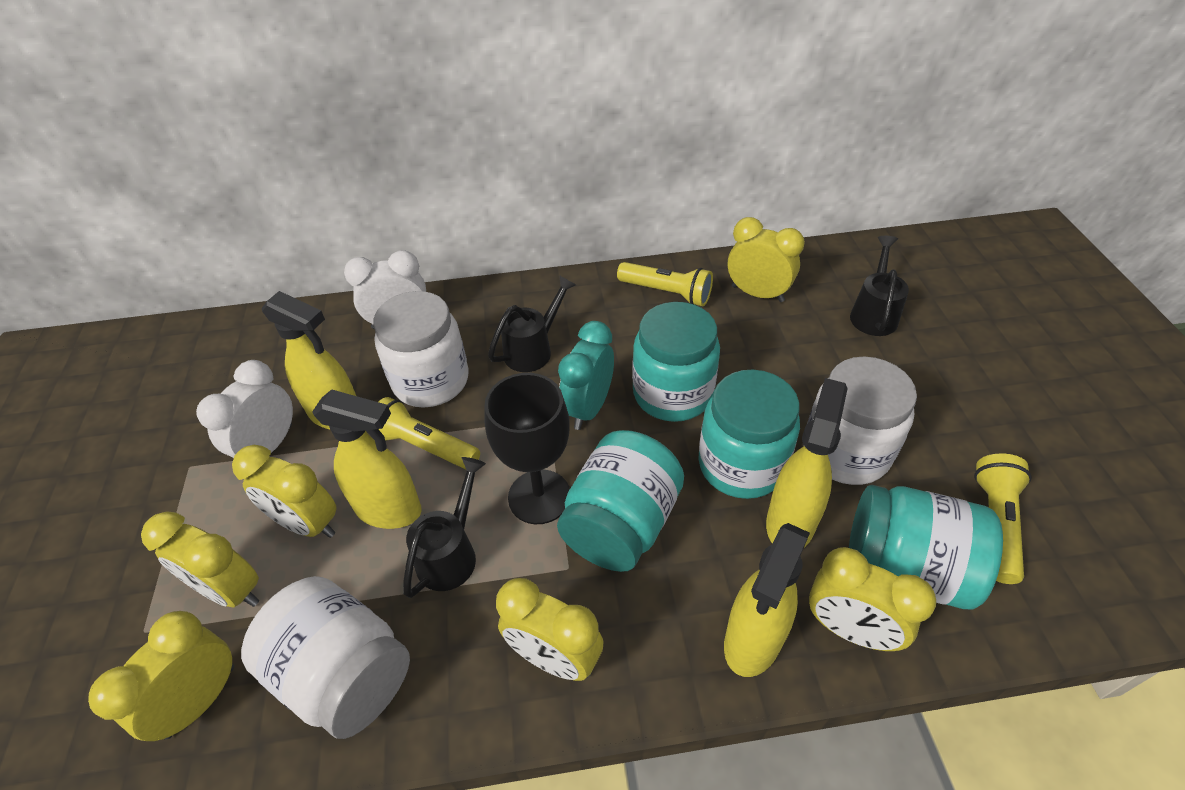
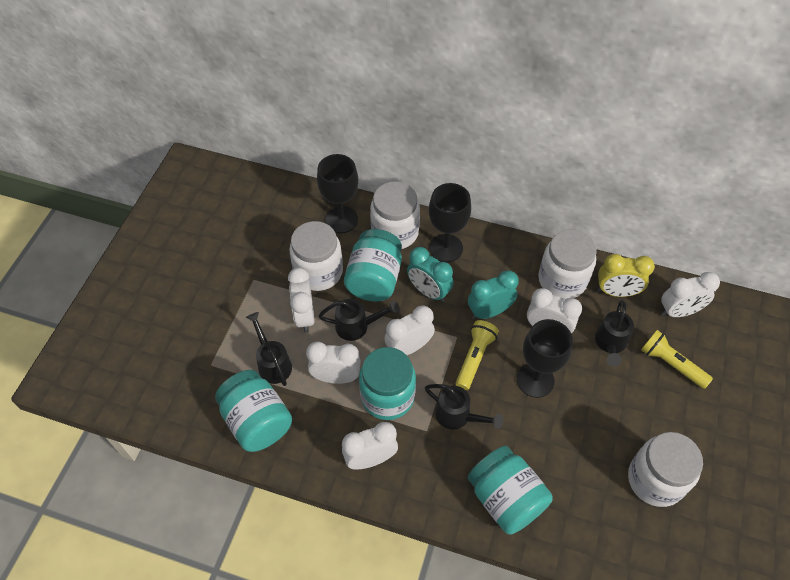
black goblet: [484,373,570,524] = 1 -> [317,154,358,233] [429,183,471,262] [517,319,573,398] = 3
black watering can: [403,457,486,598] [488,275,576,372] [850,236,909,336] = 3 -> [246,312,292,386] [319,299,400,341] [425,384,504,429] [595,300,634,367] = 4
turquoise clock: [558,321,614,430] = 1 -> [407,247,454,302] [468,270,519,319] = 2
white clock: [196,360,293,458] [344,250,426,329] = 2 -> [288,267,315,332] [306,342,361,384] [342,422,398,470] [384,306,435,355] [527,288,582,333] [661,272,720,317] = 6
white jar: [241,576,410,739] [373,291,468,408] [807,357,917,485] = 3 -> [289,221,343,291] [370,181,420,249] [538,229,596,299] [628,432,703,507] = 4
yellow clock: [88,611,234,741] [141,511,259,608] [232,445,337,538] [496,578,603,681] [728,217,805,302] [809,547,936,651] = 6 -> [598,254,655,297] = 1
yellow flashlight: [378,397,480,470] [617,262,713,306] [974,454,1032,584] = 3 -> [455,320,499,390] [641,330,713,389] = 2
yellow spray bottle: [262,291,356,430] [312,389,422,529] [724,523,810,677] [766,378,848,548] = 4 -> none = 0

